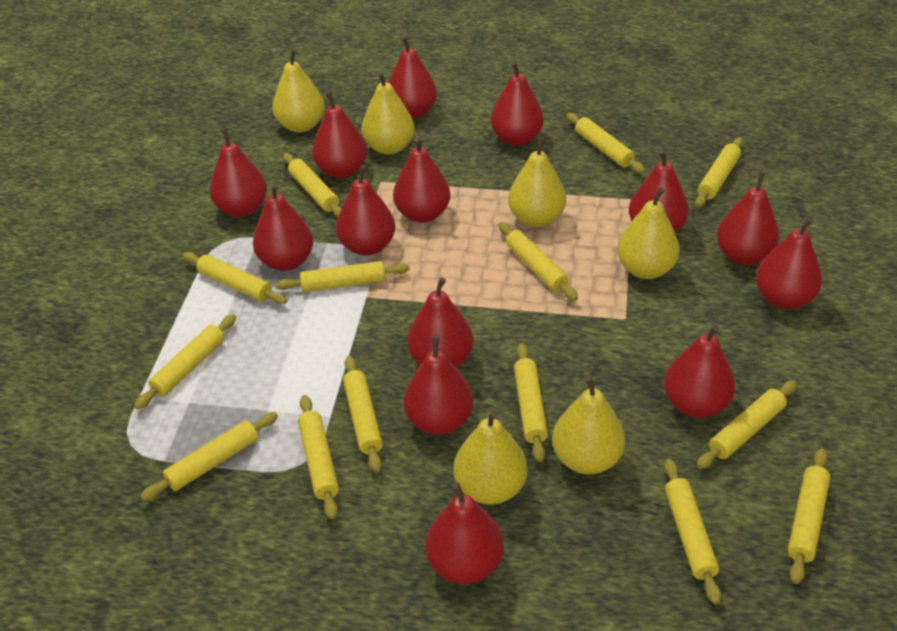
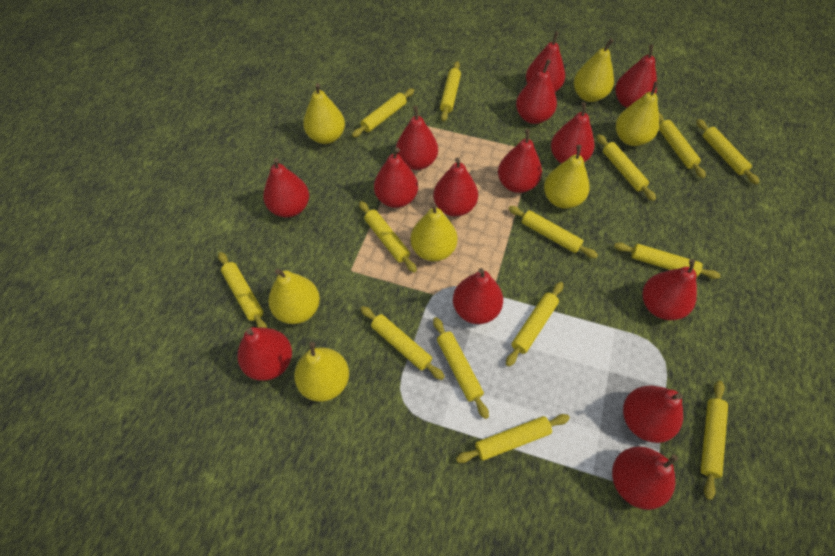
yellow pear: [272,49,325,133] [361,71,415,155] [453,410,528,505] [508,137,566,227] [552,376,625,474] [617,187,680,279] = 6 -> [268,269,320,324] [294,342,349,402] [303,83,345,144] [410,203,457,261] [544,145,590,209] [574,39,614,102] [616,82,659,146] = 7

